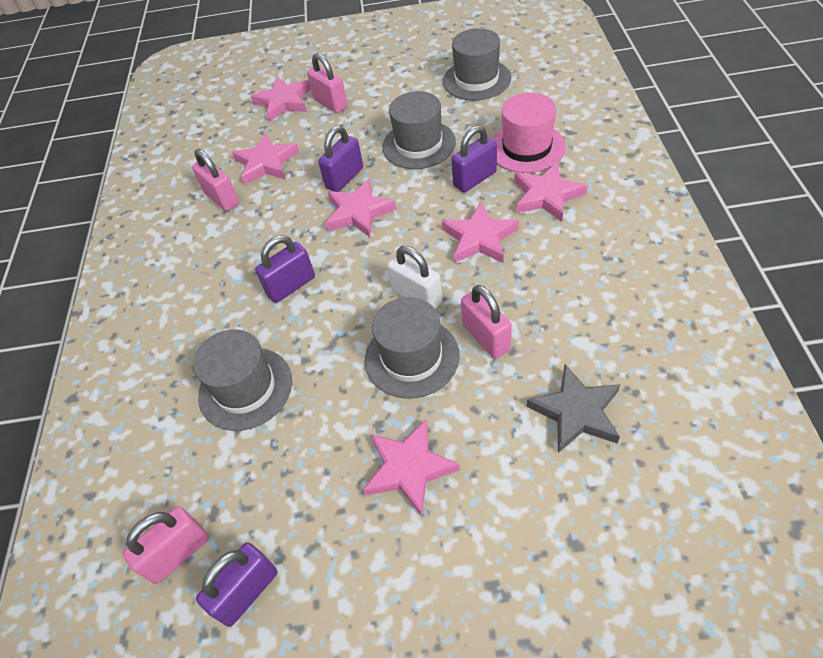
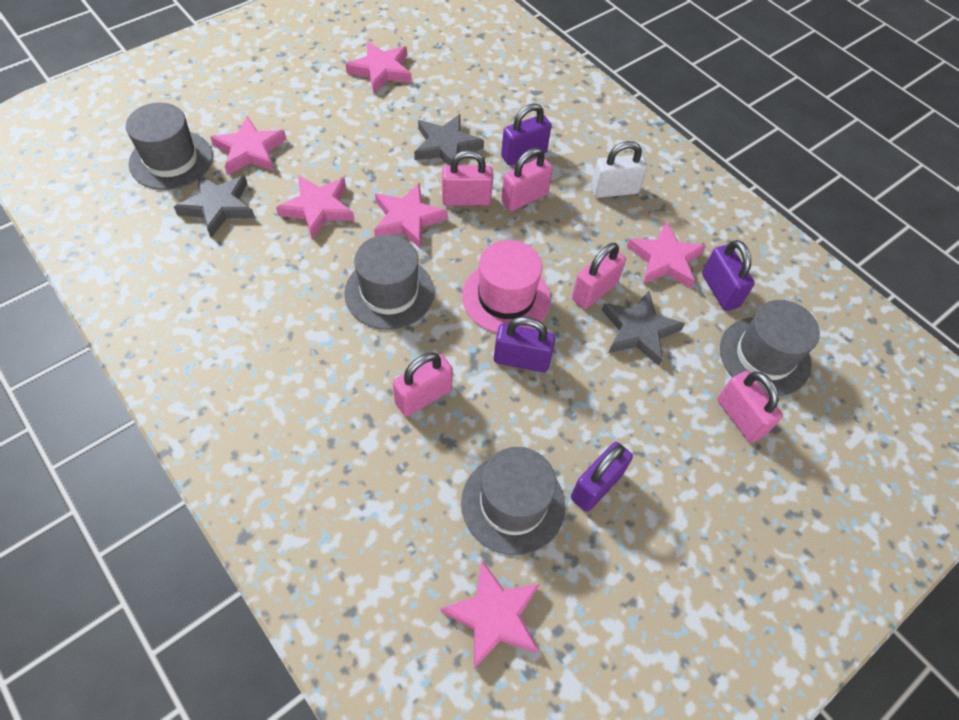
grey star: [527,364,620,453] = 1 -> [174,174,255,238] [414,114,484,165] [602,290,685,366] = 3
pink padlock: [123,506,209,584] [192,149,239,211] [307,53,348,113] [461,285,512,359] = 4 -> [393,352,453,416] [442,150,493,206] [501,148,553,211] [572,243,626,309] [717,371,783,443] = 5

